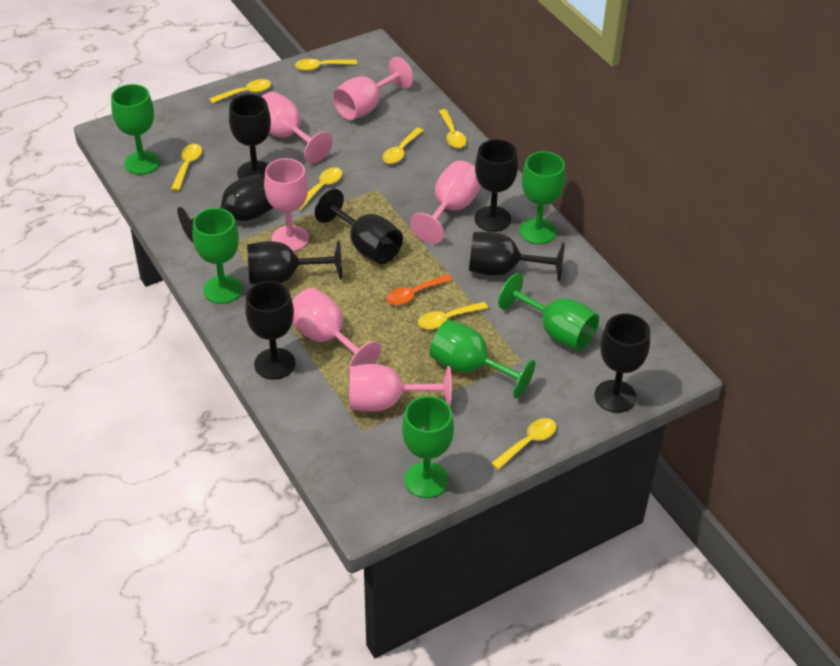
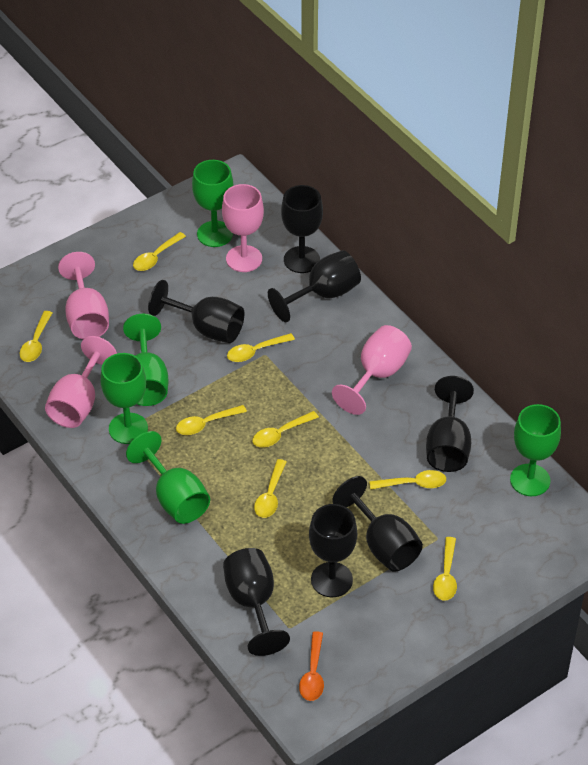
black goblet: [177,174,273,242] [229,94,271,179] [245,281,295,380] [247,240,342,285] [315,189,403,264] [469,232,564,281] [474,139,518,232] [594,313,650,413] = 8 -> [148,280,244,343] [223,548,290,656] [268,250,361,322] [281,185,323,273] [309,504,357,597] [332,476,423,571] [426,376,474,472] = 7
green goblet: [111,84,160,175] [193,208,242,304] [402,396,454,498] [430,320,535,399] [498,273,599,351] [520,151,565,244] = 6 -> [101,353,148,444] [123,314,169,406] [126,431,210,524] [192,160,233,247] [510,404,561,496] = 5
pink goblet: [261,92,333,163] [264,158,309,252] [292,288,381,372] [333,57,413,121] [349,364,452,412] [410,161,481,244] = 6 -> [45,336,117,428] [58,252,109,339] [222,184,264,272] [332,325,412,415] = 4

